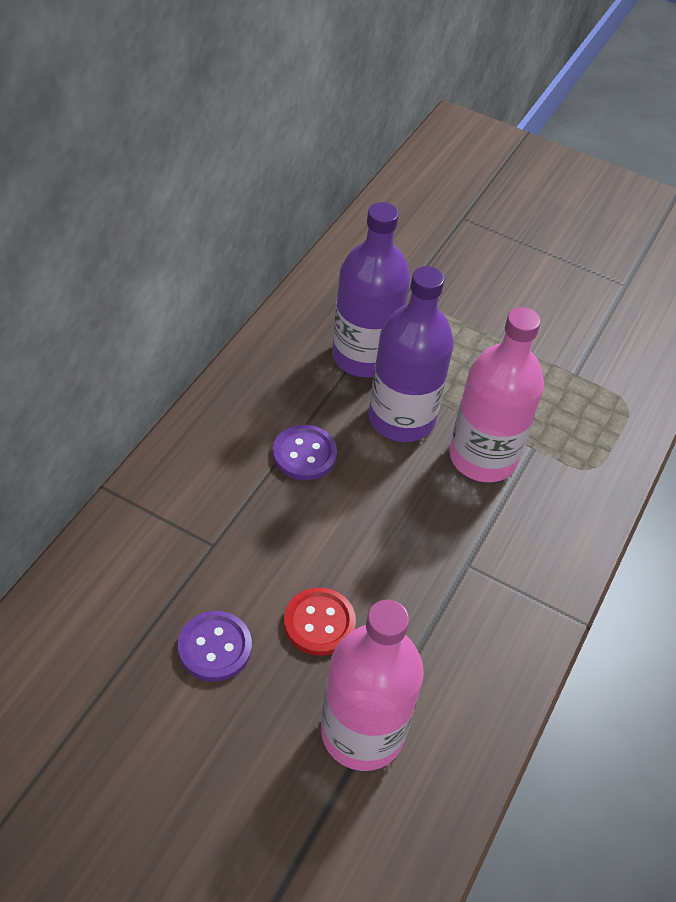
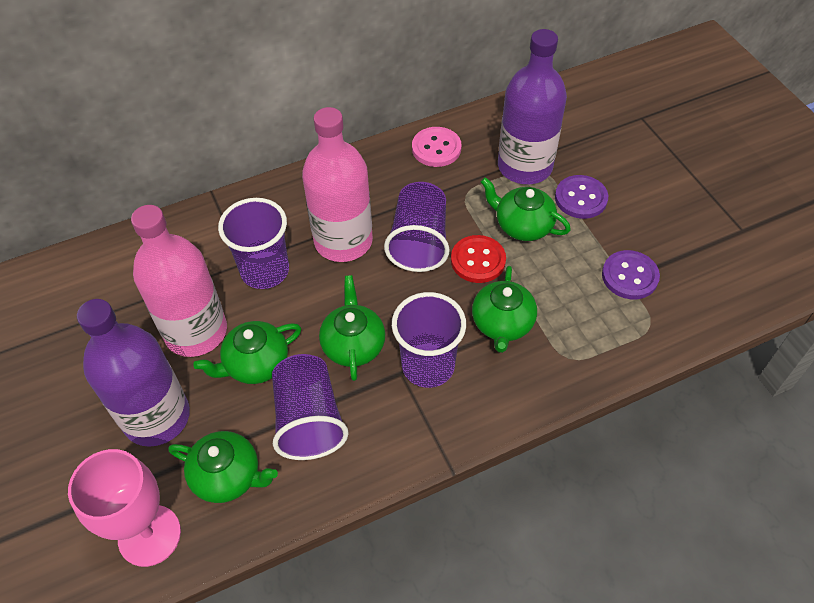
green teapot: none = 0 -> [168,431,278,503] [193,321,301,384] [319,275,385,381] [472,266,537,353] [481,177,571,241] = 5
pink button: none = 0 -> [412,127,462,167] = 1
pink goblet: none = 0 -> [68,449,181,567] = 1
purple cup: none = 0 -> [218,198,289,289] [272,354,349,460] [384,182,449,272] [392,292,466,388] = 4

